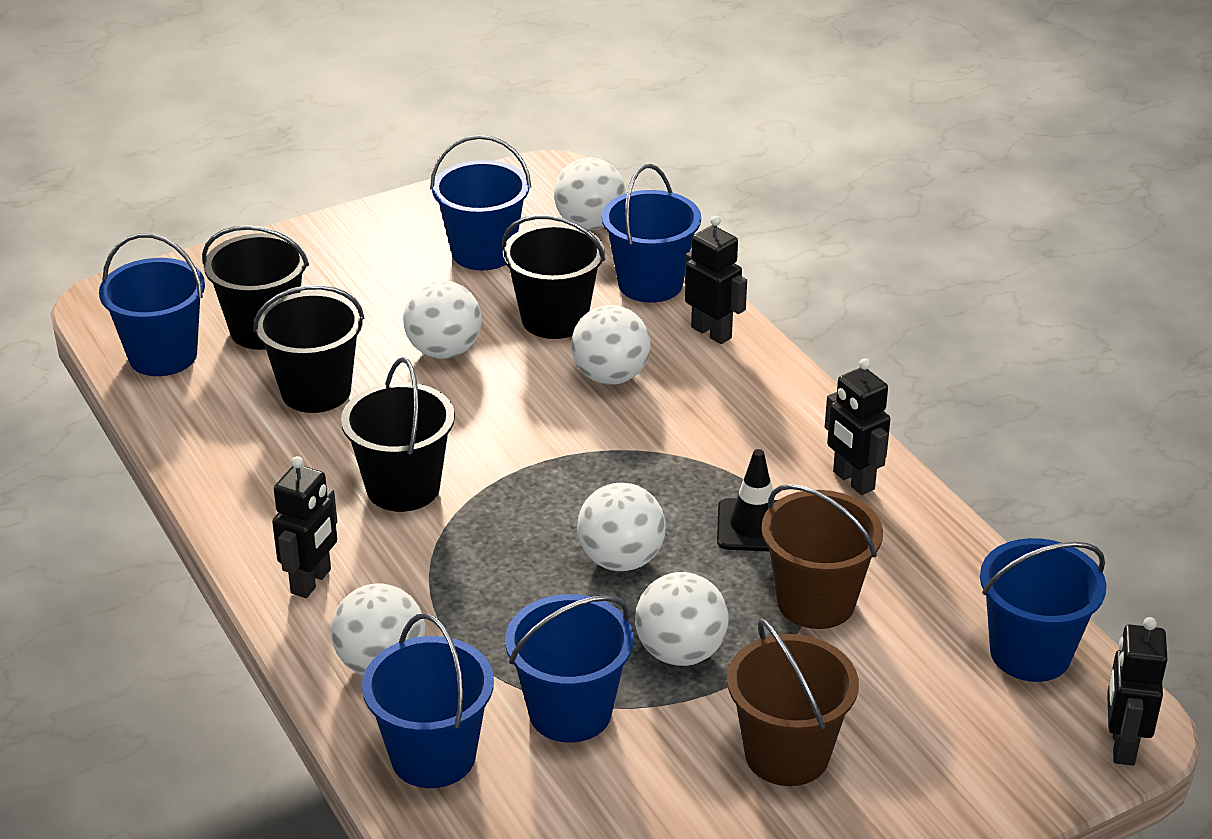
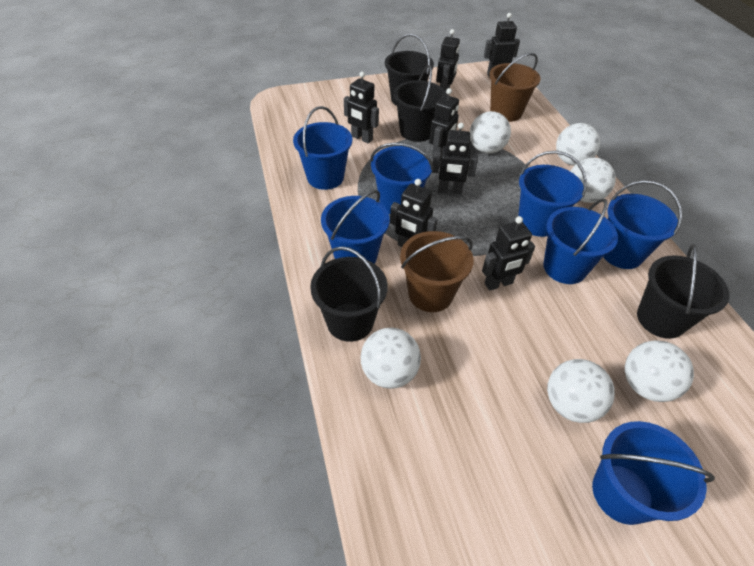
black robot: [272,456,337,598] [685,216,747,344] [825,358,890,495] [1107,617,1167,766] = 4 -> [344,72,379,143] [390,179,438,247] [429,88,459,160] [432,123,478,194] [436,29,460,94] [482,216,535,291] [484,13,520,77] = 7
black traffic cone: [717,449,778,552] = 1 -> none = 0
blue bucket: [99,233,205,376] [362,613,494,788] [430,135,531,270] [505,594,633,743] [602,164,701,303] [980,538,1106,682] = 6 -> [293,106,352,190] [321,190,390,264] [370,143,434,214] [518,151,587,237] [543,199,618,284] [592,421,715,525] [603,180,682,269] = 7

